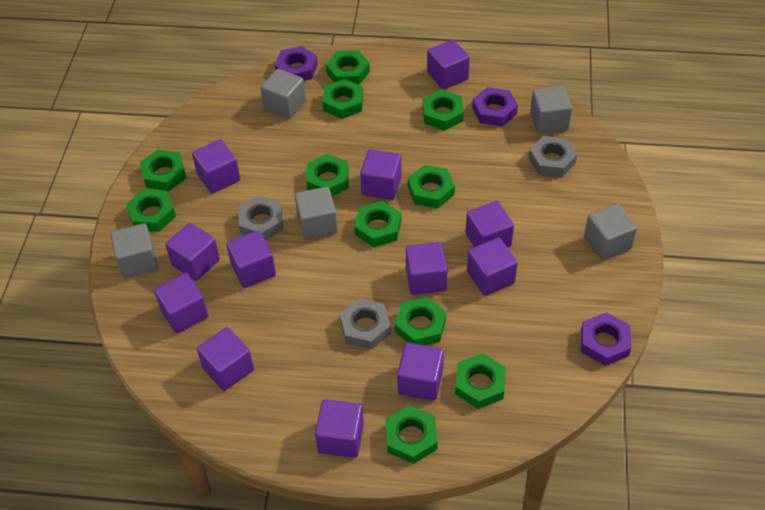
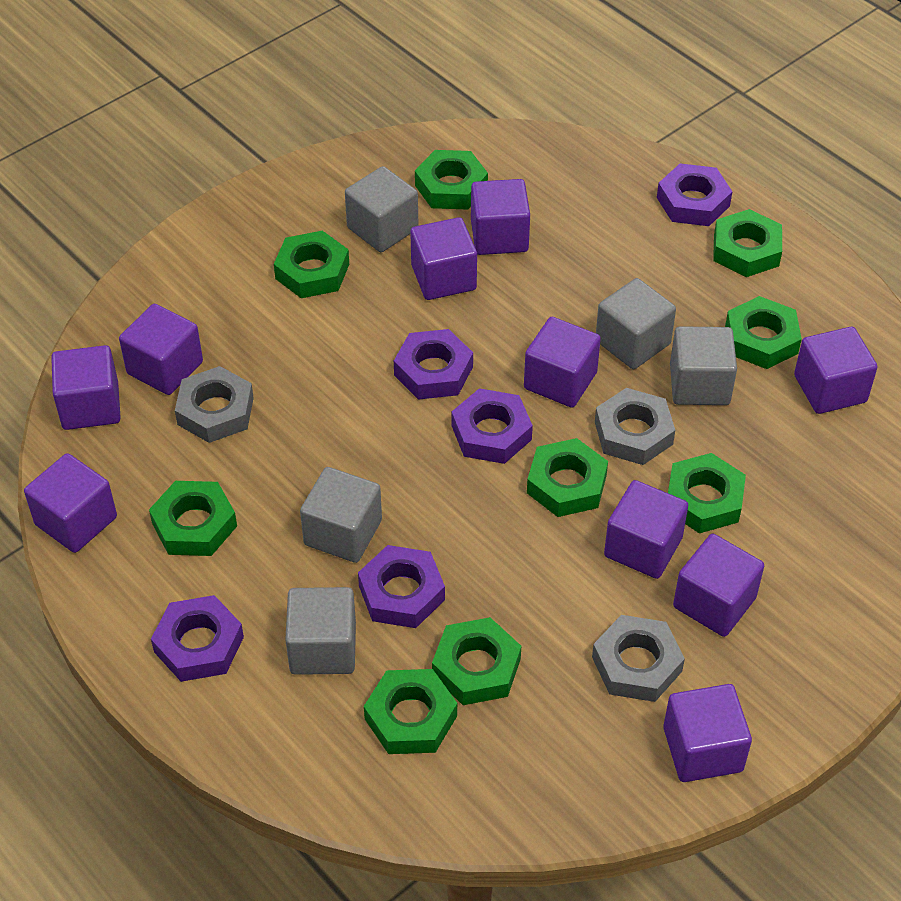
green nut: [126,189,176,232] [140,149,187,191] [307,154,349,196] [322,79,363,119] [326,50,370,85] [354,201,401,247] [385,405,438,464] [395,297,446,345] [408,165,455,208] [423,90,464,131] [455,353,506,409] = 11 -> [149,481,237,556] [274,231,349,298] [364,669,457,754] [415,150,488,210] [432,617,521,705] [527,438,608,517] [668,453,746,533] [713,209,782,277] [725,296,802,369] = 9
purple cube: [154,273,208,333] [165,223,220,281] [192,139,240,194] [197,327,254,391] [226,231,276,288] [315,399,364,458] [360,149,402,200] [397,343,444,401] [406,242,448,295] [427,40,470,90] [466,201,514,248] [467,237,518,296] = 12 -> [24,453,117,553] [51,345,121,430] [119,304,203,395] [410,217,477,300] [471,179,530,255] [524,317,601,408] [604,480,688,579] [663,684,752,782] [673,534,764,637] [794,327,878,414] = 10
purple nut: [275,46,318,81] [472,87,518,127] [581,312,631,366] = 3 -> [151,595,244,682] [358,545,445,628] [394,329,473,400] [452,388,533,464] [657,163,733,226] = 5

